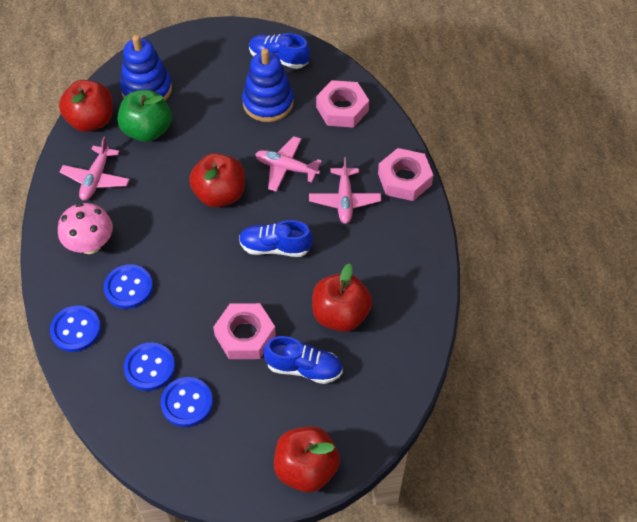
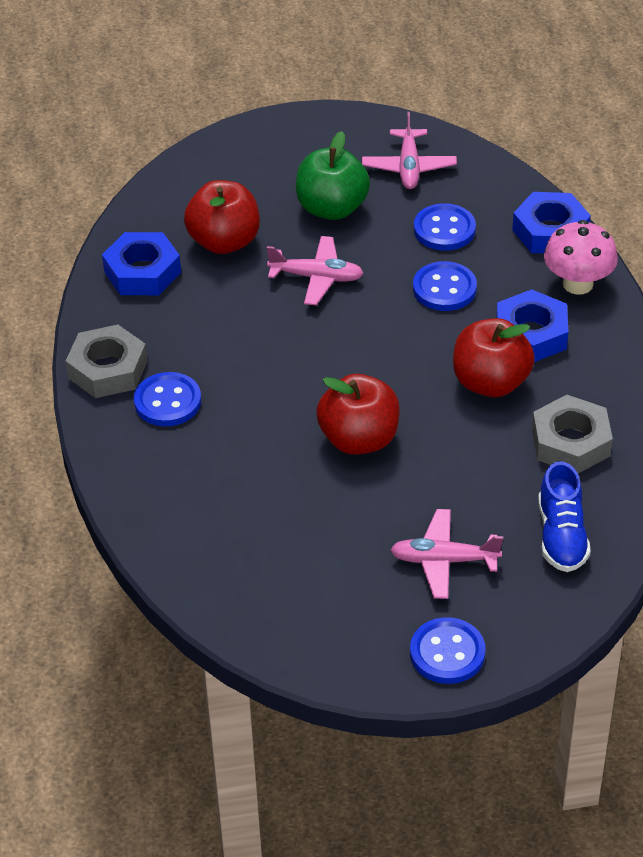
blue nut: none = 0 -> [102,232,181,295] [496,289,568,362] [512,192,591,254] = 3
blue shoe: [239,220,313,257] [249,33,310,69] [264,336,343,384] = 3 -> [538,461,591,572] = 1
blue stacking toy: [120,35,172,101] [242,48,294,122] = 2 -> none = 0
grey nut: none = 0 -> [66,325,148,398] [532,395,613,473] = 2
pink nut: [213,303,276,359] [316,80,369,128] [378,148,433,201] = 3 -> none = 0
red apple: [59,80,113,132] [189,153,245,207] [274,426,340,492] [312,263,372,332] = 4 -> [184,180,260,254] [316,374,400,455] [453,318,535,397] = 3

